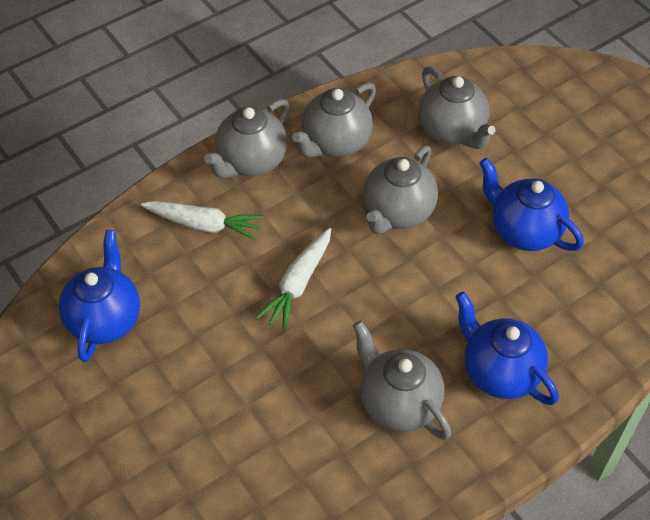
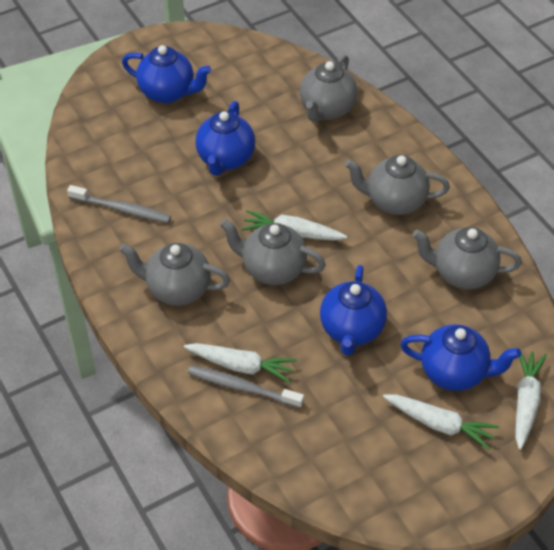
blue teapot: [59,230,140,362] [455,291,559,405] [479,158,584,251] = 3 -> [122,45,211,103] [195,101,255,176] [320,265,387,356] [400,324,521,391] = 4
grey toothbrush: none = 0 -> [67,185,171,223] [188,365,304,408] = 2
white carrot: [141,201,264,241] [255,228,331,331] = 2 -> [184,343,297,383] [241,210,347,241] [383,394,499,450] [515,351,547,450] = 4

